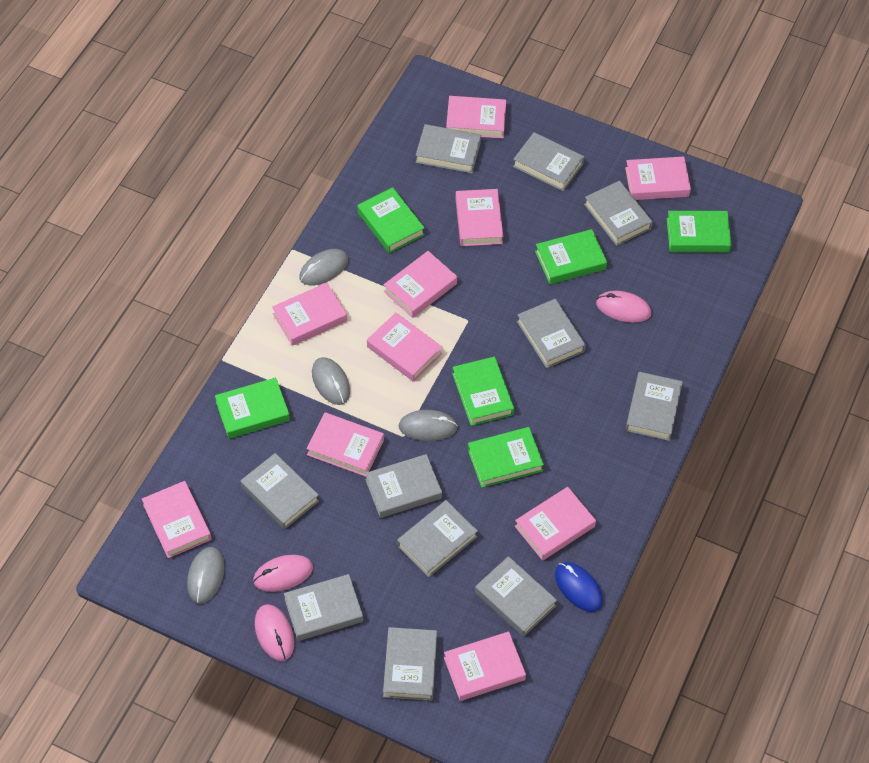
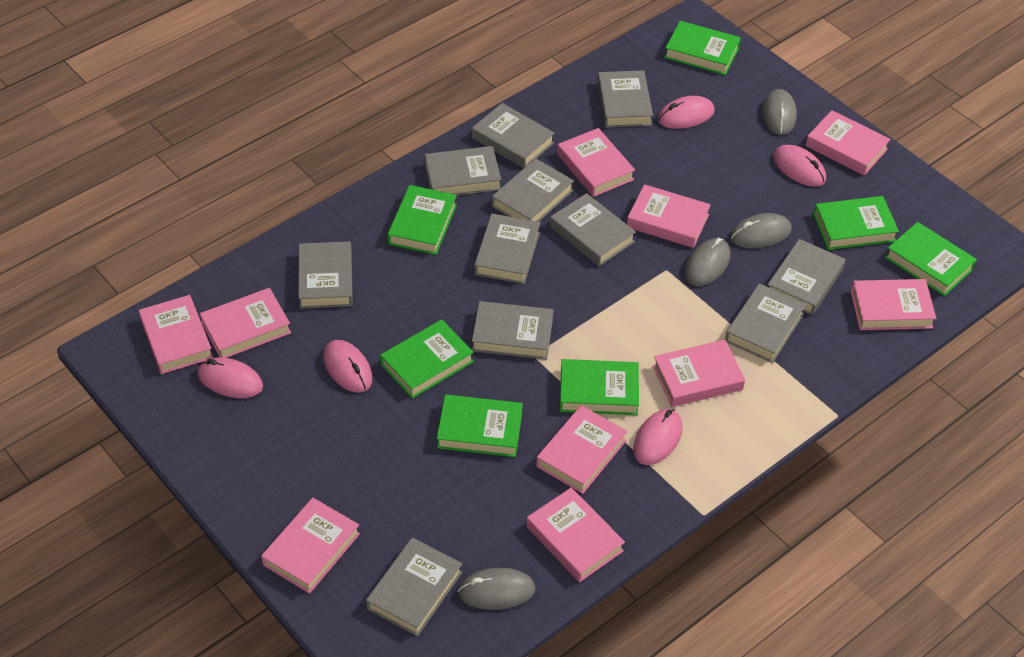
blue mouse: [555,562,603,612] = 1 -> none = 0
green book: [215,378,290,439] [357,187,425,253] [452,357,514,426] [468,427,544,488] [535,229,607,284] [667,211,731,252] = 6 -> [380,319,474,399] [387,185,457,255] [437,394,523,457] [560,359,639,415] [664,21,741,75] [813,196,899,250] [885,222,977,296] = 7
pink mouse: [253,555,313,592] [255,604,294,661] [596,291,651,323] = 3 -> [197,357,263,398] [323,340,373,393] [633,409,683,465] [658,96,715,129] [773,145,826,187] = 5

